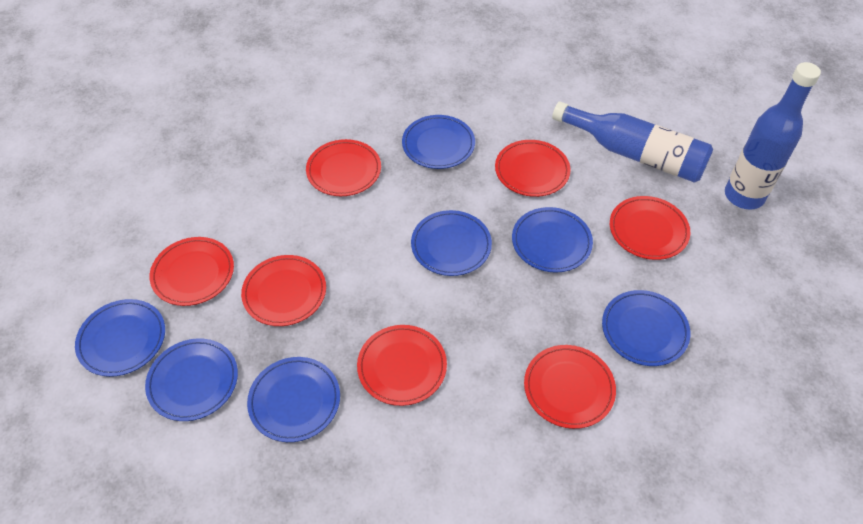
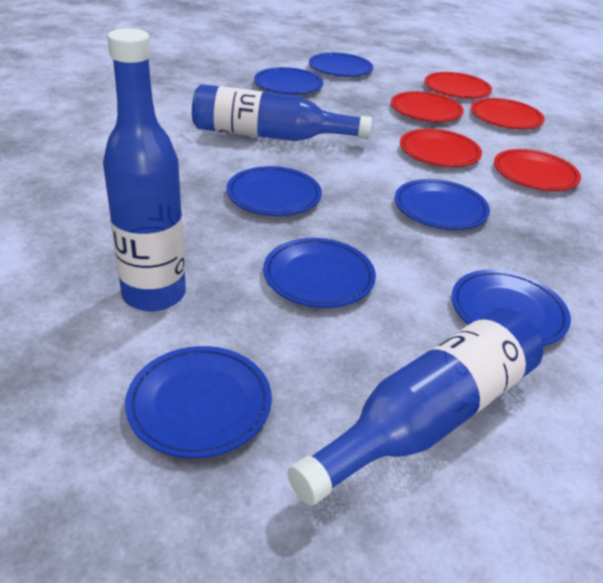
blue bottle: [552,101,713,183] [725,62,821,210] = 2 -> [103,28,186,311] [192,84,372,141] [288,308,543,506] = 3
red plate: [150,237,234,306] [241,255,326,326] [306,139,381,196] [357,325,447,406] [495,140,571,197] [524,345,616,429] [610,196,690,260] = 7 -> [391,91,464,122] [400,129,482,167] [424,72,492,99] [471,98,545,129] [494,149,581,191] = 5

